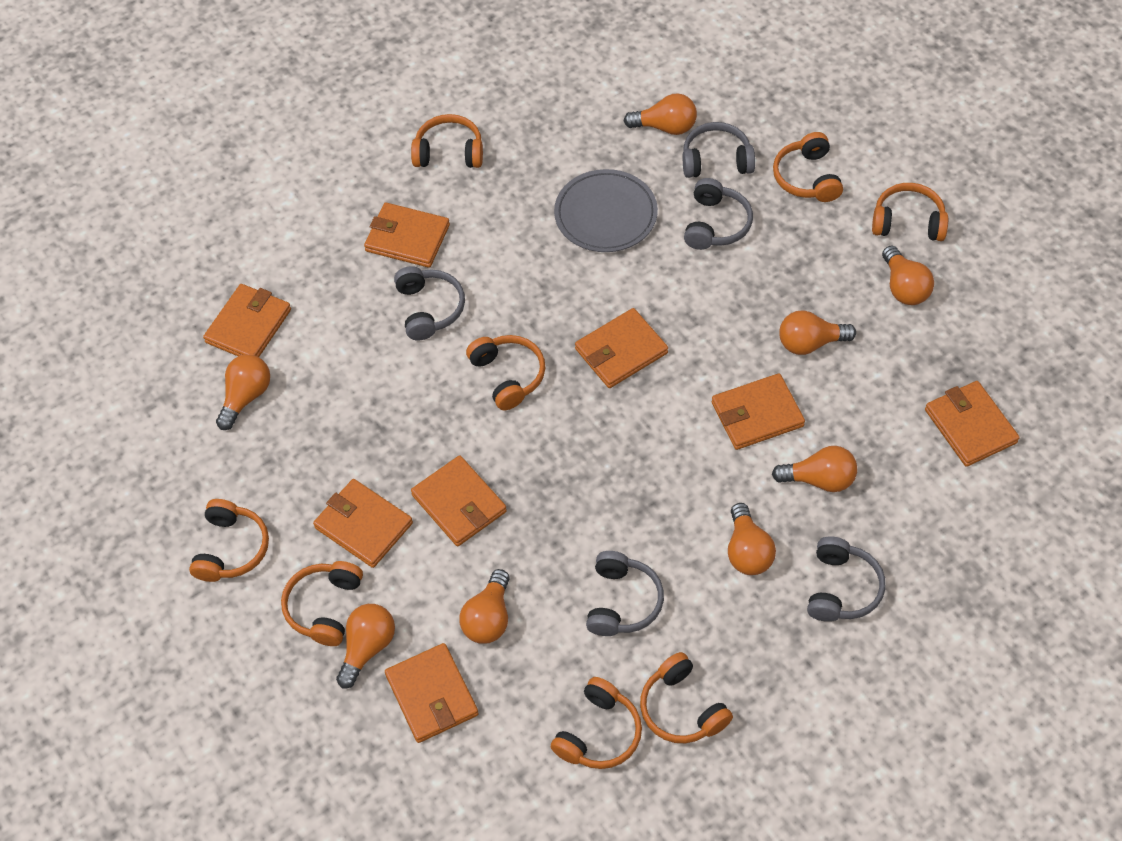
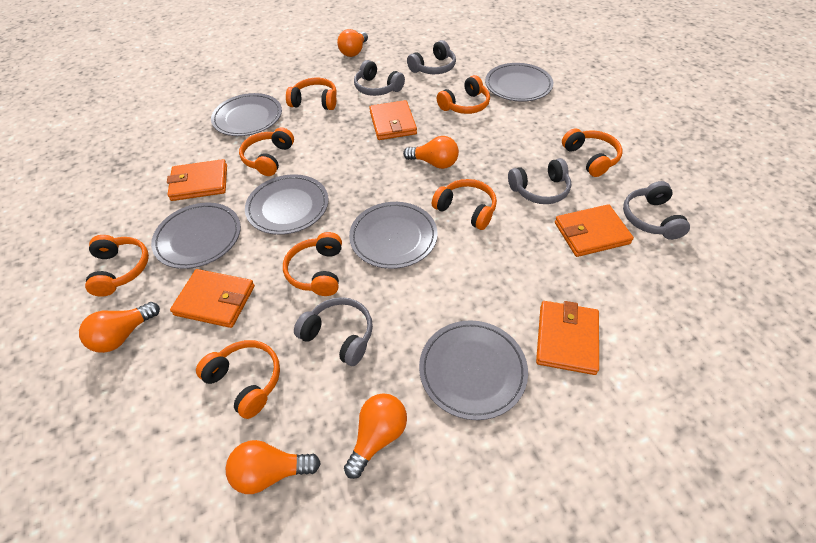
grey plate: [554,169,658,252] = 1 -> [151,203,241,269] [211,93,282,136] [245,174,329,235] [349,202,438,269] [419,320,528,420] [485,63,553,102] = 6
orange light bulb: [216,354,270,430] [336,604,395,688] [459,569,510,644] [624,93,697,135] [728,503,776,575] [772,446,857,492] [779,310,856,355] [882,246,934,305] = 8 -> [79,302,160,353] [226,440,321,494] [337,29,368,57] [344,393,407,479] [403,136,459,169] = 5
orange wallet: [203,284,291,357] [313,479,413,568] [364,202,450,268] [385,643,479,743] [411,455,507,546] [575,308,668,388] [712,373,805,450] [925,381,1020,467] = 8 -> [167,159,227,201] [170,269,255,328] [369,100,417,140] [536,301,599,375] [555,204,634,257] = 5

